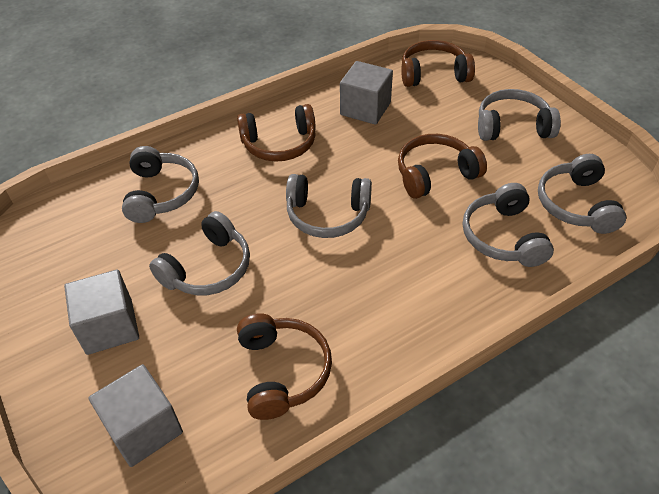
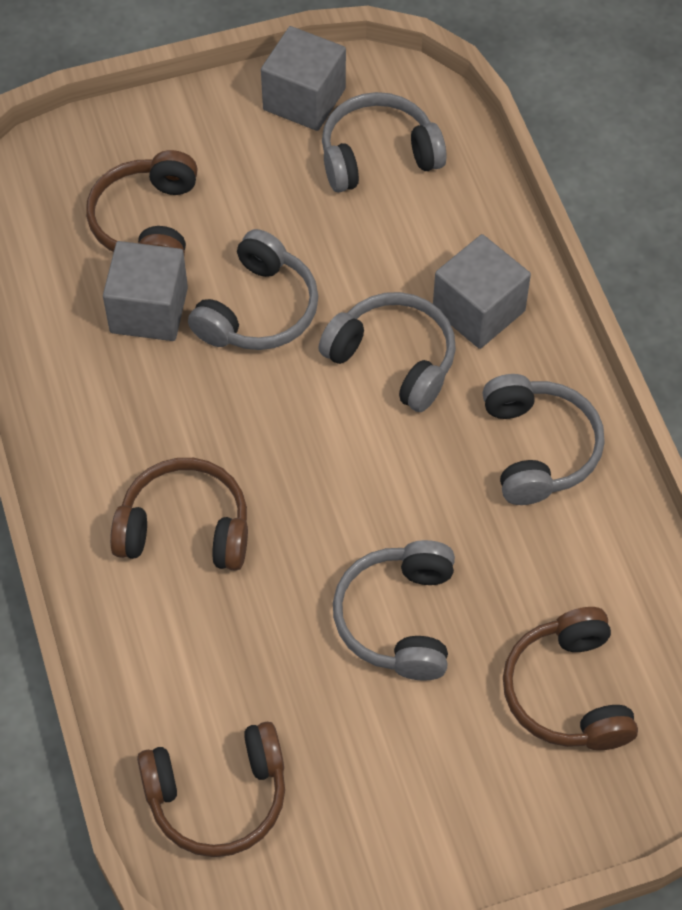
grey headphones: [122,146,199,223] [149,211,250,295] [286,174,372,238] [463,183,554,267] [478,89,561,141] [538,154,626,234] = 6 -> [188,229,318,350] [318,292,456,412] [322,92,447,192] [333,540,455,681] [483,374,605,505] = 5

